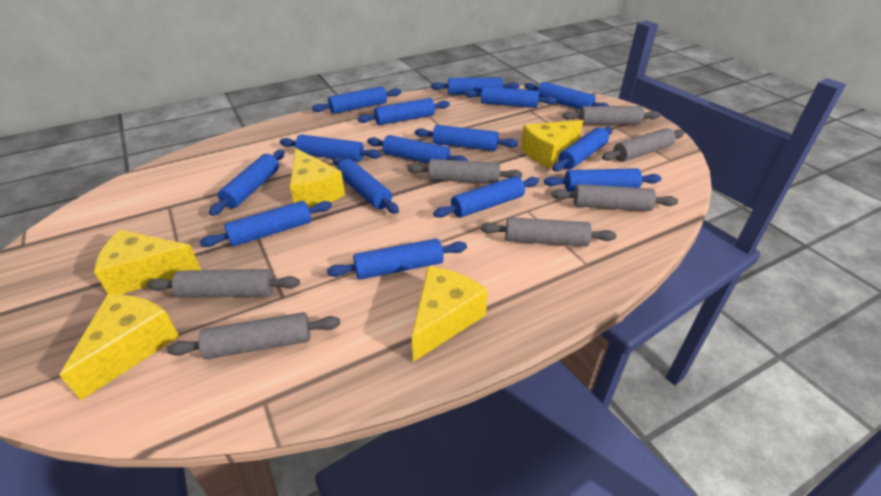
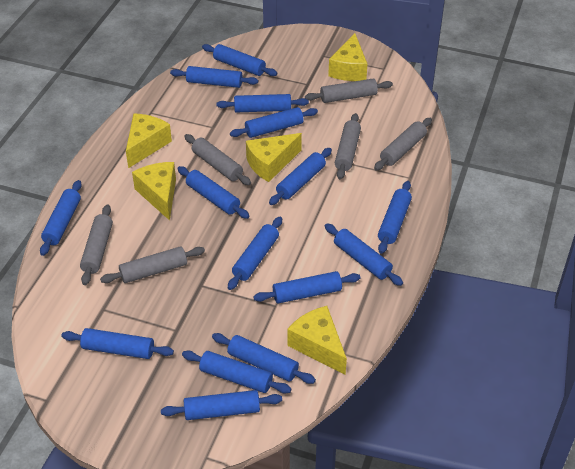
grey rolling pin: [147,269,300,298] [167,312,340,359] [407,159,522,184] [481,217,616,246] [551,184,678,211] [562,106,661,125] [602,128,684,162] = 7 -> [80,205,113,285] [100,246,205,283] [184,134,251,185] [305,79,393,103] [335,113,361,179] [374,118,432,171] = 6

